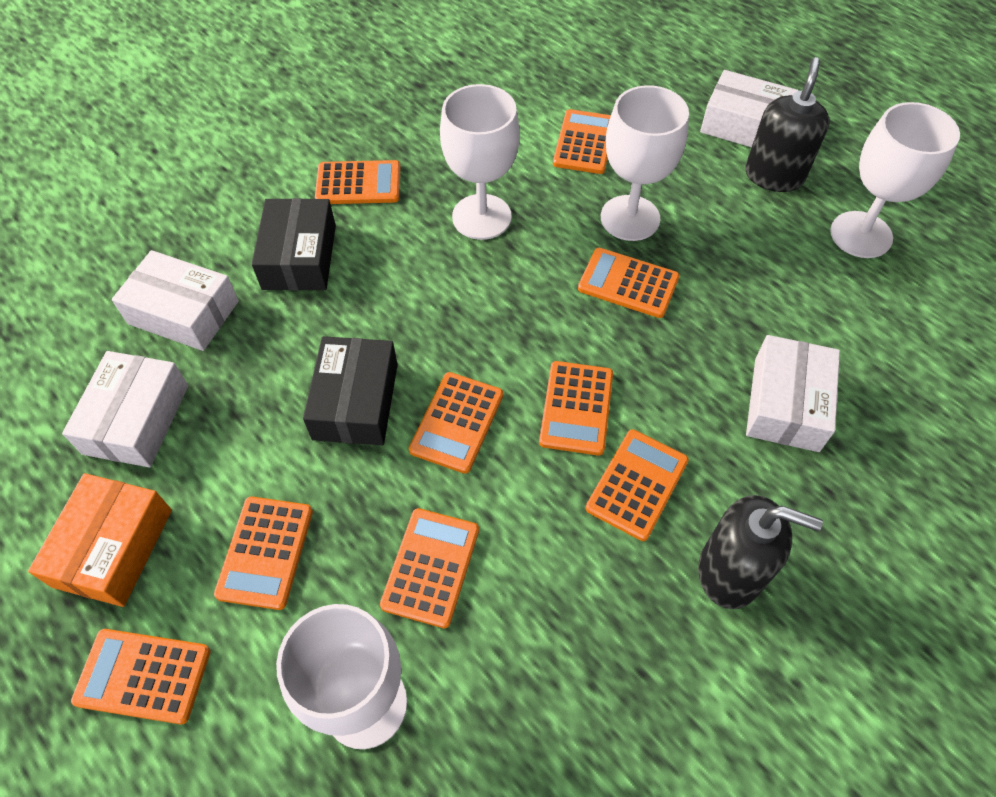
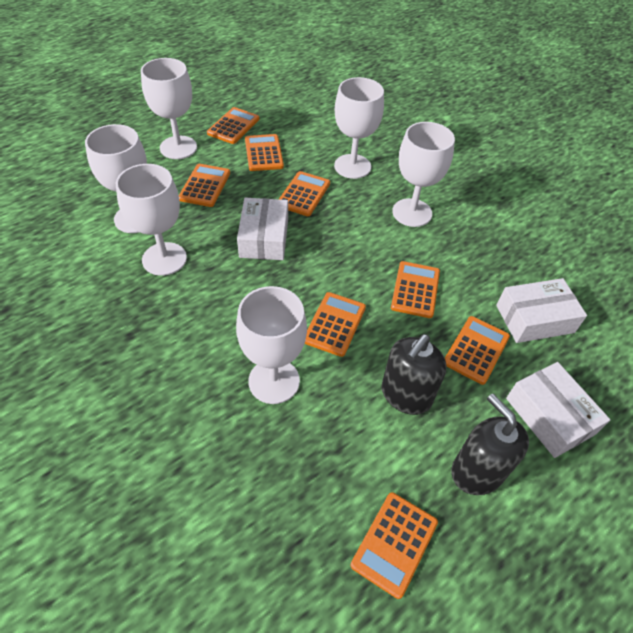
black box: [252,198,336,290] [303,336,398,445] = 2 -> none = 0
orange box: [28,473,172,607] = 1 -> none = 0
orange calculator: [71,629,211,724] [214,497,313,610] [315,160,401,204] [380,508,479,628] [409,372,503,474] [539,361,613,456] [553,109,611,174] [578,248,680,318] [586,430,689,541] = 9 -> [179,164,230,207] [207,107,259,144] [245,134,284,171] [279,171,330,216] [305,292,366,357] [350,492,438,599] [391,261,440,318] [445,316,510,385] = 8
white box: [62,351,188,467] [112,250,239,351] [700,70,799,147] [746,335,840,452] = 4 -> [237,198,288,260] [496,278,587,343] [506,362,610,458] = 3
white goblet: [276,604,407,749] [440,84,520,240] [601,85,689,241] [830,102,960,258] = 4 -> [85,124,147,233] [116,164,187,276] [141,58,197,159] [236,286,307,404] [334,77,384,179] [392,122,455,227] = 6

